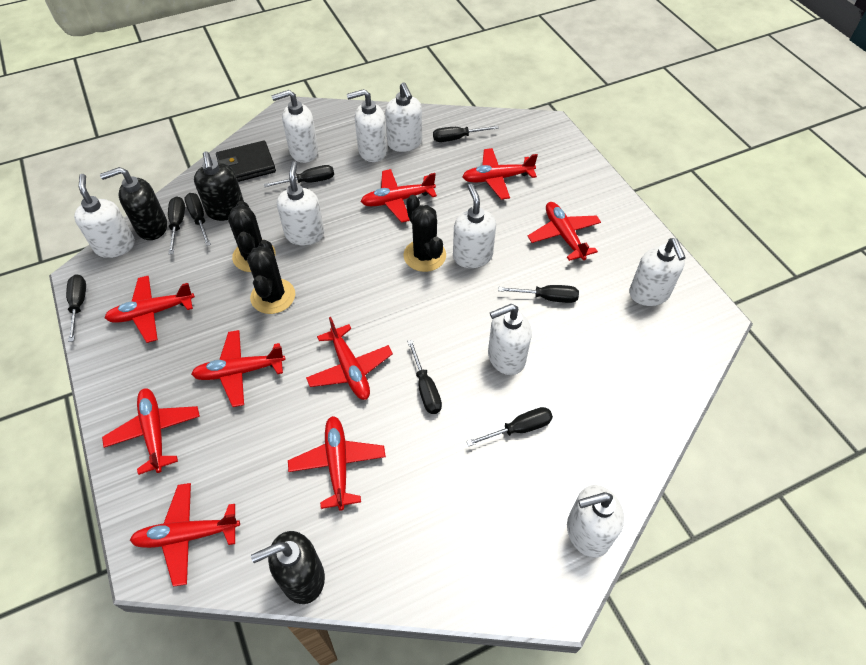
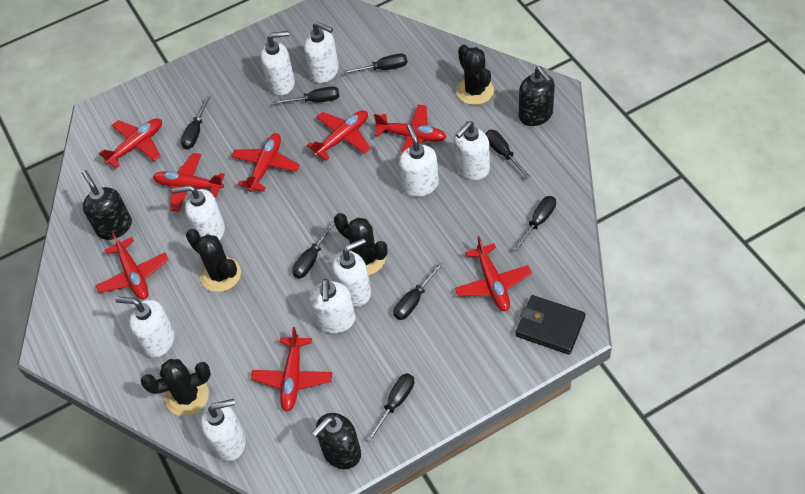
black cactus: [228,201,276,272] [247,240,295,314] [404,195,446,272] = 3 -> [141,359,211,416] [186,229,241,292] [334,213,387,275] [456,45,494,105] = 4
red plane: [102,388,200,475] [105,276,195,343] [130,483,240,587] [191,330,286,407] [288,416,386,511] [306,317,393,400] [361,169,437,223] [462,148,538,200] [528,202,601,261] = 9 -> [95,232,169,300] [99,118,162,168] [153,153,225,212] [231,133,300,192] [251,327,332,412] [307,110,371,161] [374,104,446,154] [455,236,532,311] = 8

